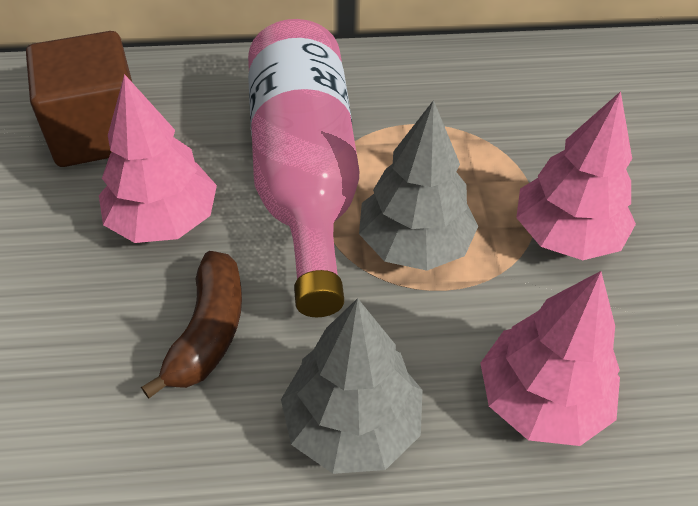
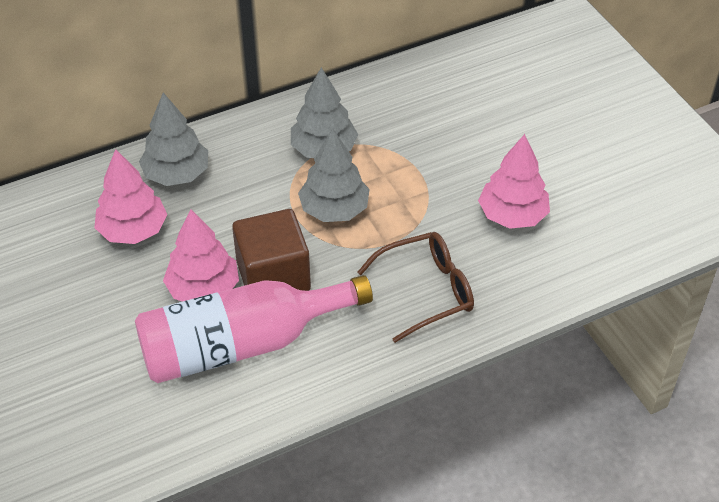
brown banana: [141,251,242,399] = 1 -> none = 0
brown glasses: none = 0 -> [358,232,474,343] = 1
grey tree: [281,298,422,474] [359,100,478,271] = 2 -> [139,92,208,186] [291,67,358,158] [298,128,370,222] = 3

